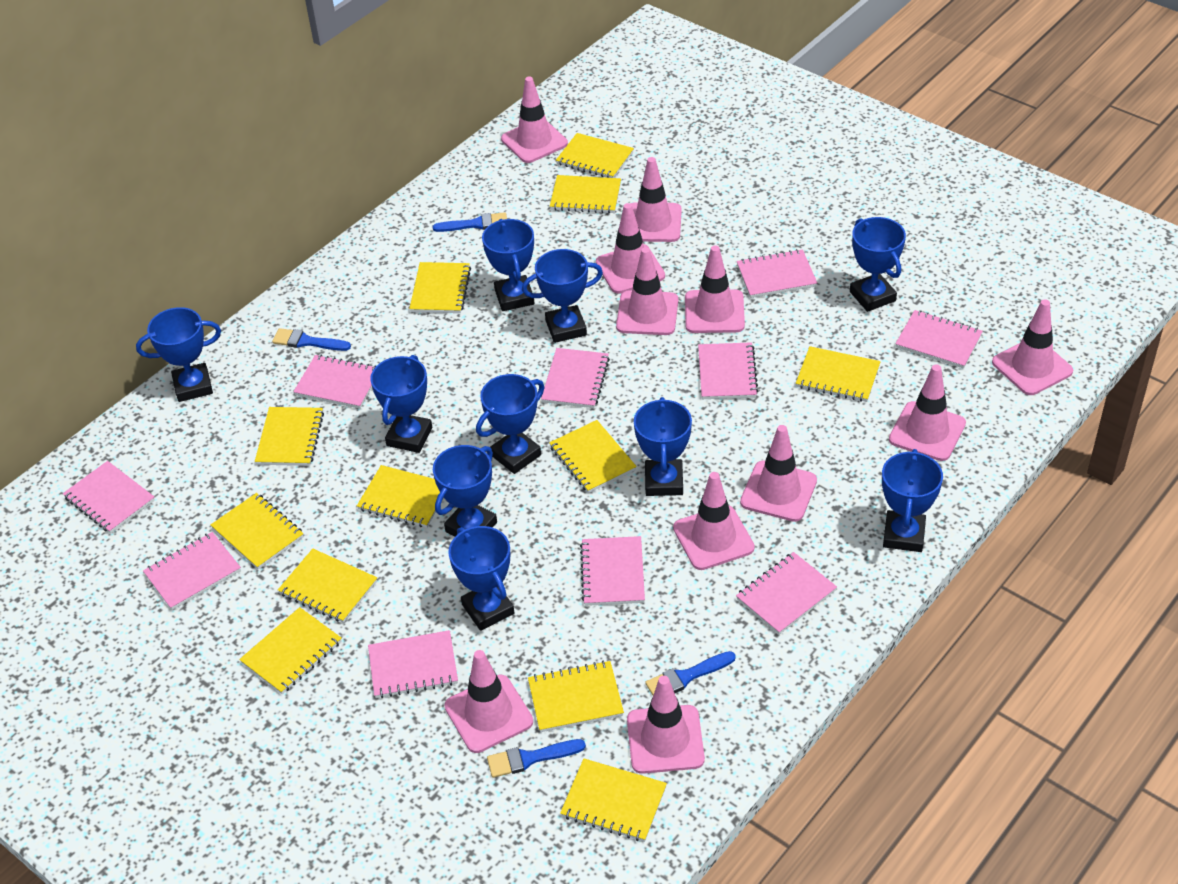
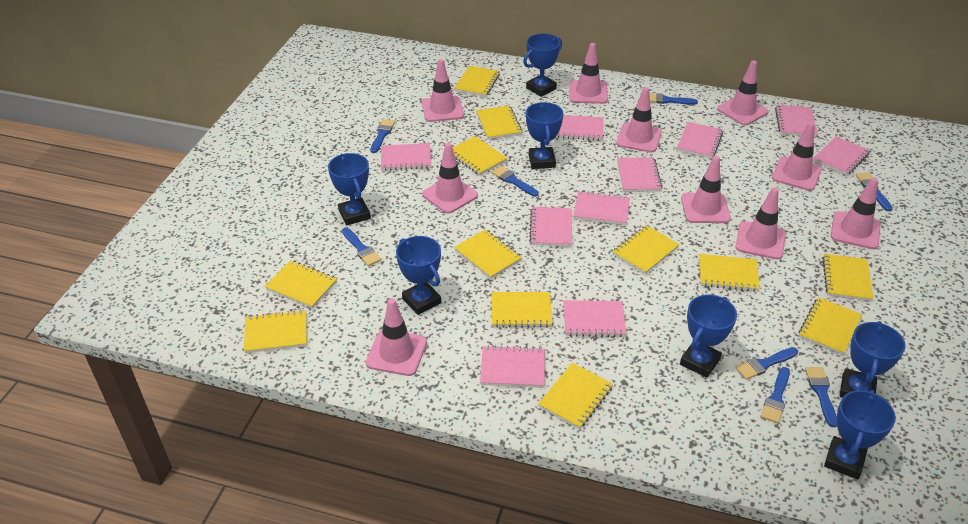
blue brush: [272,328,351,351] [433,212,507,232] [487,739,586,778] [645,651,736,695] = 4 -> [342,228,381,266] [370,119,395,153] [491,166,539,197] [649,93,698,105] [735,347,798,380] [761,367,790,423] [805,367,837,427] [856,172,892,211] = 8
blue trophy: [136,307,221,402] [370,355,432,453] [433,445,497,536] [448,526,514,631] [476,374,545,474] [482,219,534,311] [522,249,603,343] [634,397,692,496] [850,217,906,312] [882,449,943,552] = 10 -> [328,153,371,225] [396,236,441,315] [523,33,562,97] [526,102,563,169] [680,294,737,378] [824,390,896,480] [840,321,906,398] = 7
pink traffic cone: [444,650,533,753] [501,77,568,163] [596,203,665,294] [616,247,678,335] [627,676,705,774] [630,157,682,242] [673,472,755,570] [685,245,745,333] [740,425,817,522] [889,364,966,461] [992,299,1073,395] = 11 -> [366,298,427,376] [422,59,464,122] [422,143,478,214] [569,43,608,104] [616,87,662,153] [681,156,731,223] [717,61,768,125] [736,187,786,259] [772,122,822,191] [831,177,881,249] = 10

